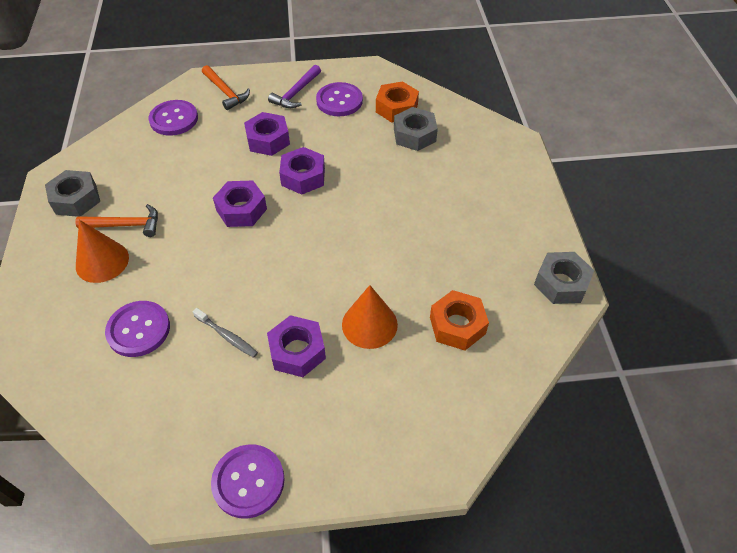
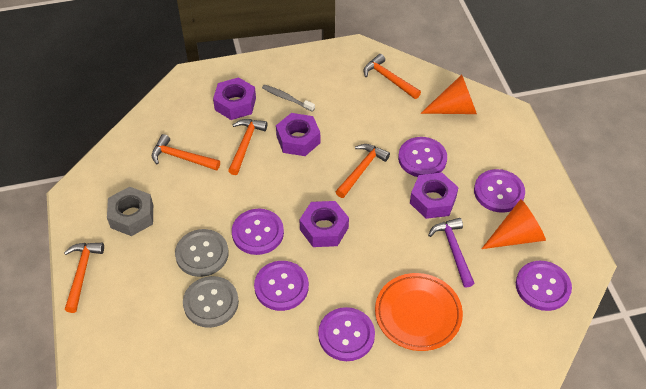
grey button: none = 0 -> [175,229,229,277] [183,276,239,328] = 2
grey nut: [45,170,100,217] [394,107,438,151] [534,252,594,304] = 3 -> [107,187,153,236] = 1
orange hammer: [75,204,158,237] [202,65,250,110] = 2 -> [64,243,104,313] [152,134,220,171] [228,119,268,175] [336,144,390,198] [363,54,421,99] = 5
orange nut: [376,81,419,123] [430,290,489,350] = 2 -> none = 0
orange plate: none = 0 -> [375,273,463,351] = 1
purple button: [105,301,170,357] [148,100,198,136] [211,444,285,519] [316,82,363,116] = 4 -> [232,209,284,255] [254,261,309,311] [318,307,375,361] [398,137,447,177] [474,169,525,213] [516,261,572,311] = 6

